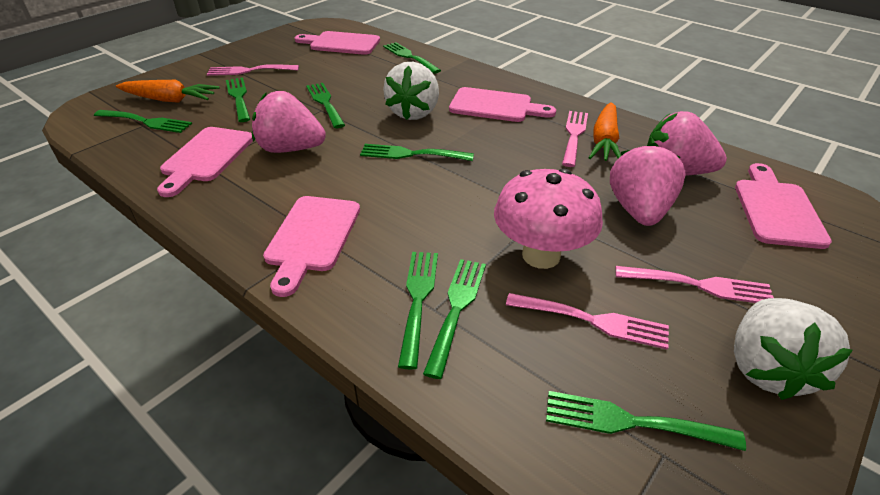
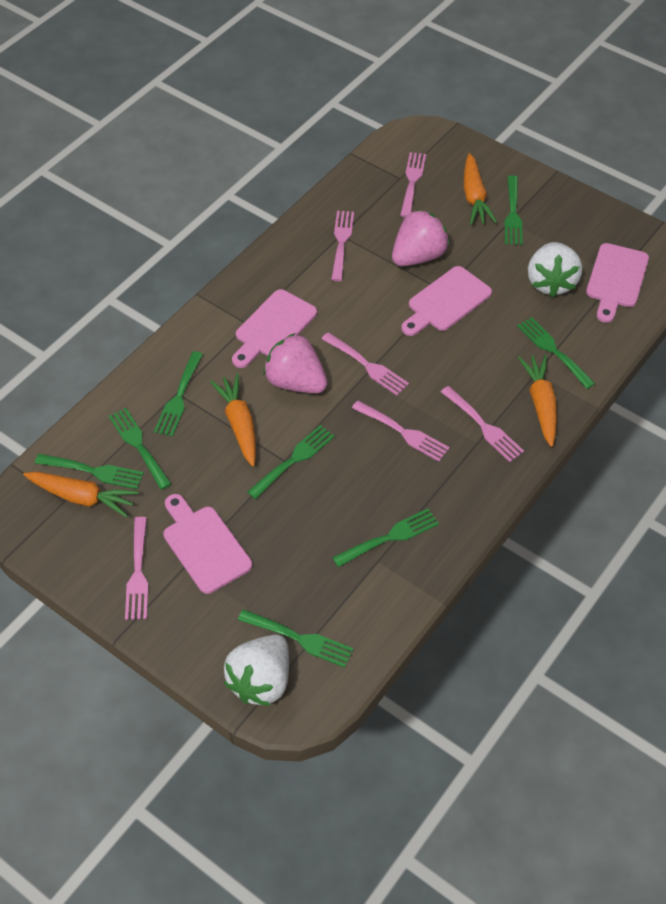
orange carrot: [116,80,220,103] [589,102,621,161] = 2 -> [23,472,139,517] [210,374,256,466] [464,153,497,225] [518,354,557,447] = 4
pink cutting board: [157,127,253,197] [263,196,360,297] [295,31,380,55] [449,87,556,122] [735,163,832,249] = 5 -> [163,494,252,594] [232,289,317,368] [401,266,492,336] [586,243,649,323] = 4
pink fork: [207,64,299,76] [506,293,669,350] [562,111,588,167] [615,266,774,303] = 4 -> [125,517,149,620] [321,332,409,395] [331,211,354,281] [352,401,450,462] [400,152,426,217] [441,386,524,462] = 6
pink mushroom: [494,168,603,269] = 1 -> none = 0
pink strawberry: [252,91,326,153] [610,143,686,226] [647,111,727,176] = 3 -> [263,333,328,393] [392,209,449,266] = 2

